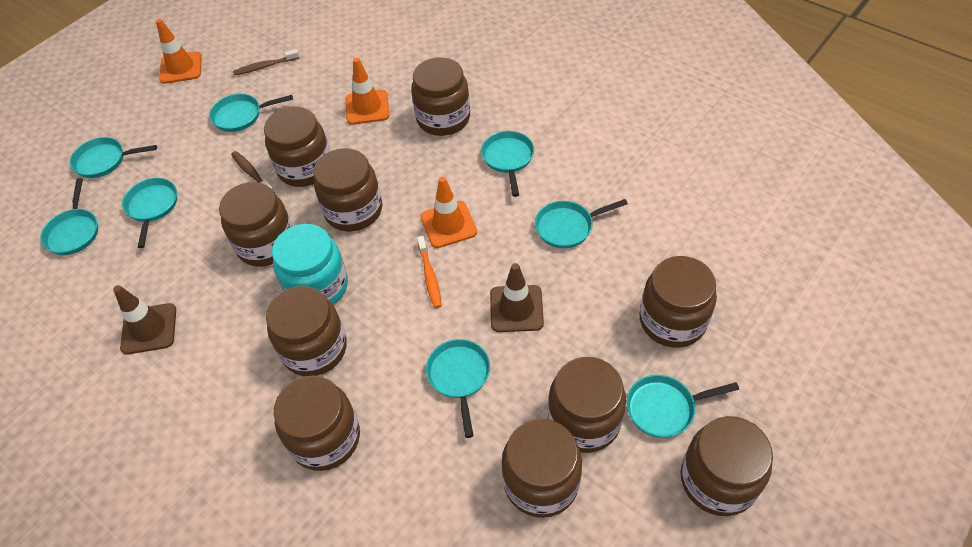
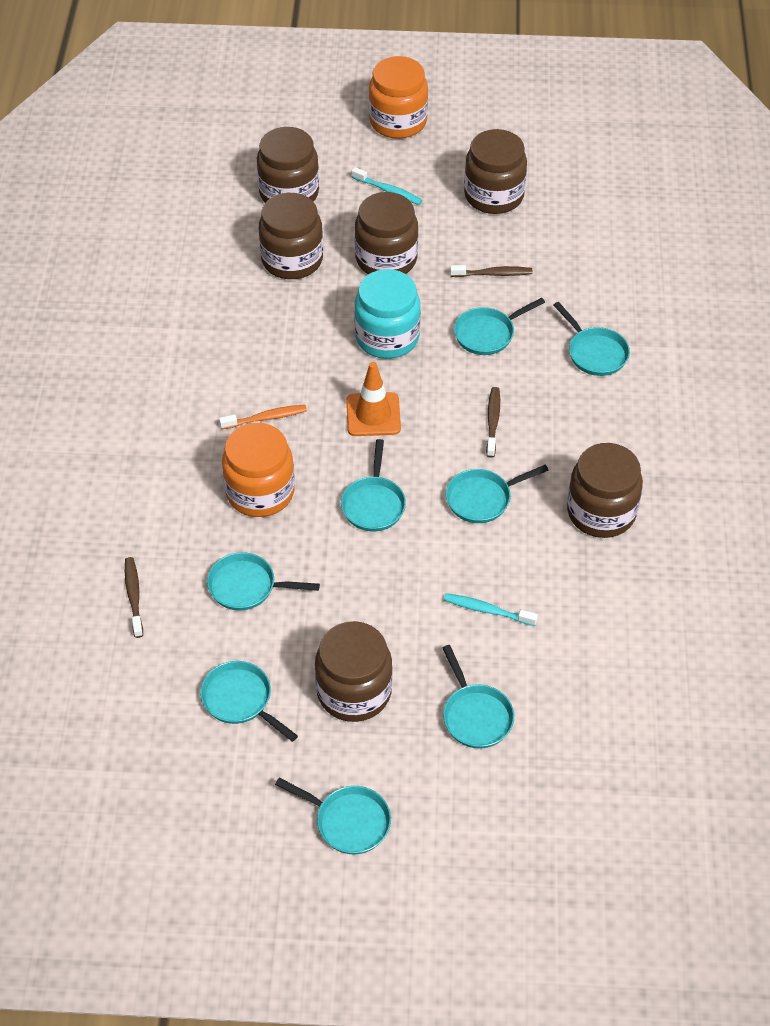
brown jar: [219,182,293,267] [264,107,330,187] [266,286,347,376] [274,375,360,471] [314,148,382,232] [411,57,470,136] [502,419,582,518] [548,357,626,453] [639,256,717,348] [681,416,773,516] = 10 -> [257,127,319,203] [259,193,323,279] [315,621,392,722] [355,192,418,274] [464,129,527,214] [567,443,643,538] = 6
brown toothbrush: [231,151,275,193] [233,49,299,76] = 2 -> [125,557,143,638] [450,265,532,277] [486,387,500,458] = 3
brown traffic cone: [113,285,176,354] [490,263,544,332] = 2 -> none = 0
orange jar: none = 0 -> [222,423,295,517] [369,56,428,139] = 2
orange traffic cone: [156,19,202,84] [346,58,389,125] [420,177,477,248] = 3 -> [346,362,401,436] = 1
turquoise toothbrush: none = 0 -> [352,167,422,205] [444,593,538,626] = 2

